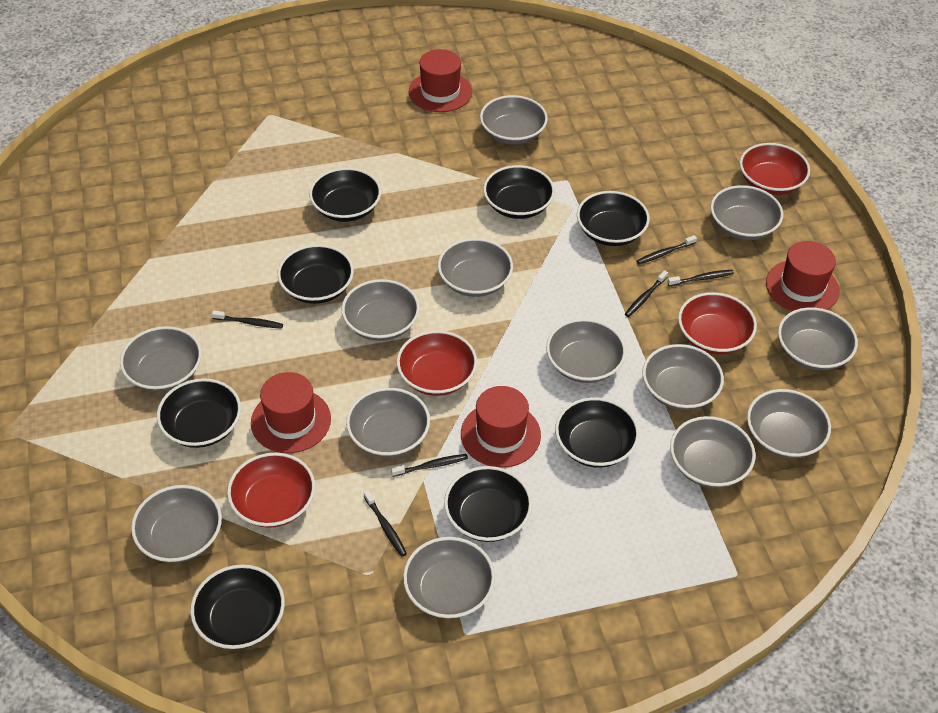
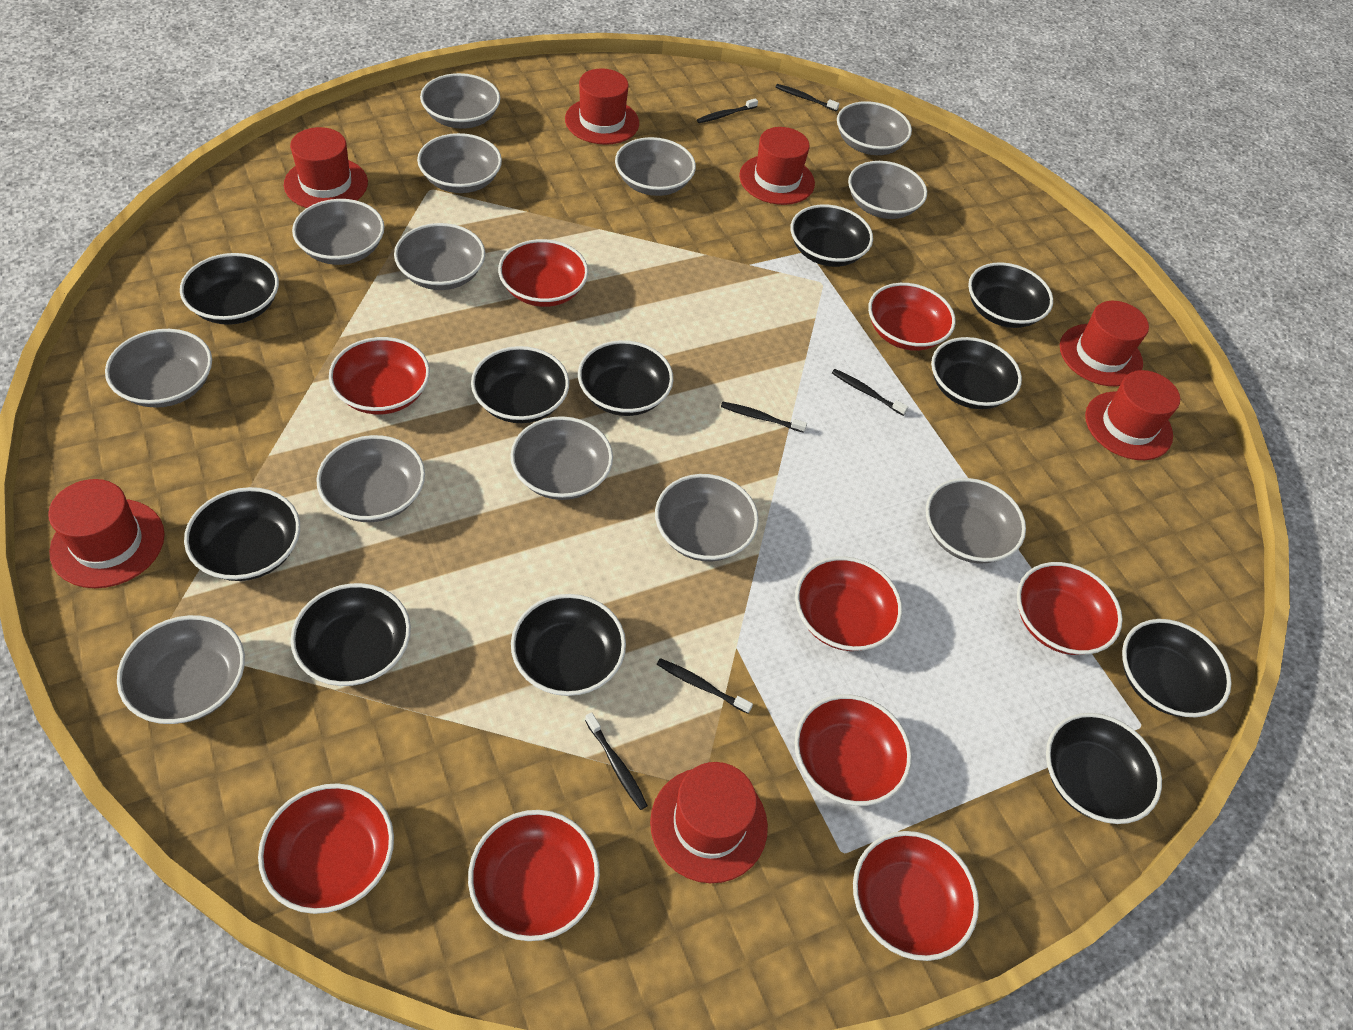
black bowl: [157,378,241,448] [190,564,285,649] [277,244,354,304] [309,168,381,222] [444,466,532,542] [483,165,555,219] [555,397,639,468] [577,191,650,246] = 8 -> [180,253,279,325] [184,487,300,581] [291,583,411,686] [471,346,569,423] [511,594,626,696] [578,340,674,416] [790,204,873,267] [931,337,1022,409] [968,262,1053,328] [1046,713,1162,824] [1122,619,1232,717] = 11
red bowl: [227,453,315,528] [397,330,477,396] [678,292,757,354] [740,143,810,195] = 4 -> [258,783,394,914] [329,337,430,415] [468,810,600,941] [498,239,588,307] [795,556,902,651] [795,694,912,806] [853,831,979,961] [868,283,956,351] [1017,562,1123,655] = 9
red hat: [251,372,331,453] [409,49,472,112] [461,386,541,468] [766,241,839,311] = 4 -> [48,479,165,588] [284,127,368,208] [565,68,639,145] [650,762,768,883] [739,127,815,205] [1060,301,1149,386] [1085,370,1180,460] = 7

